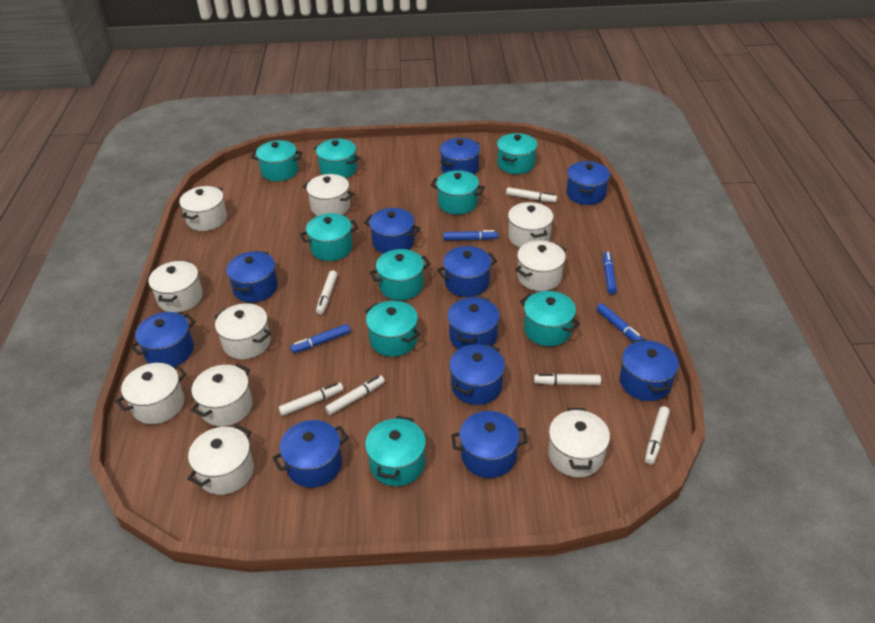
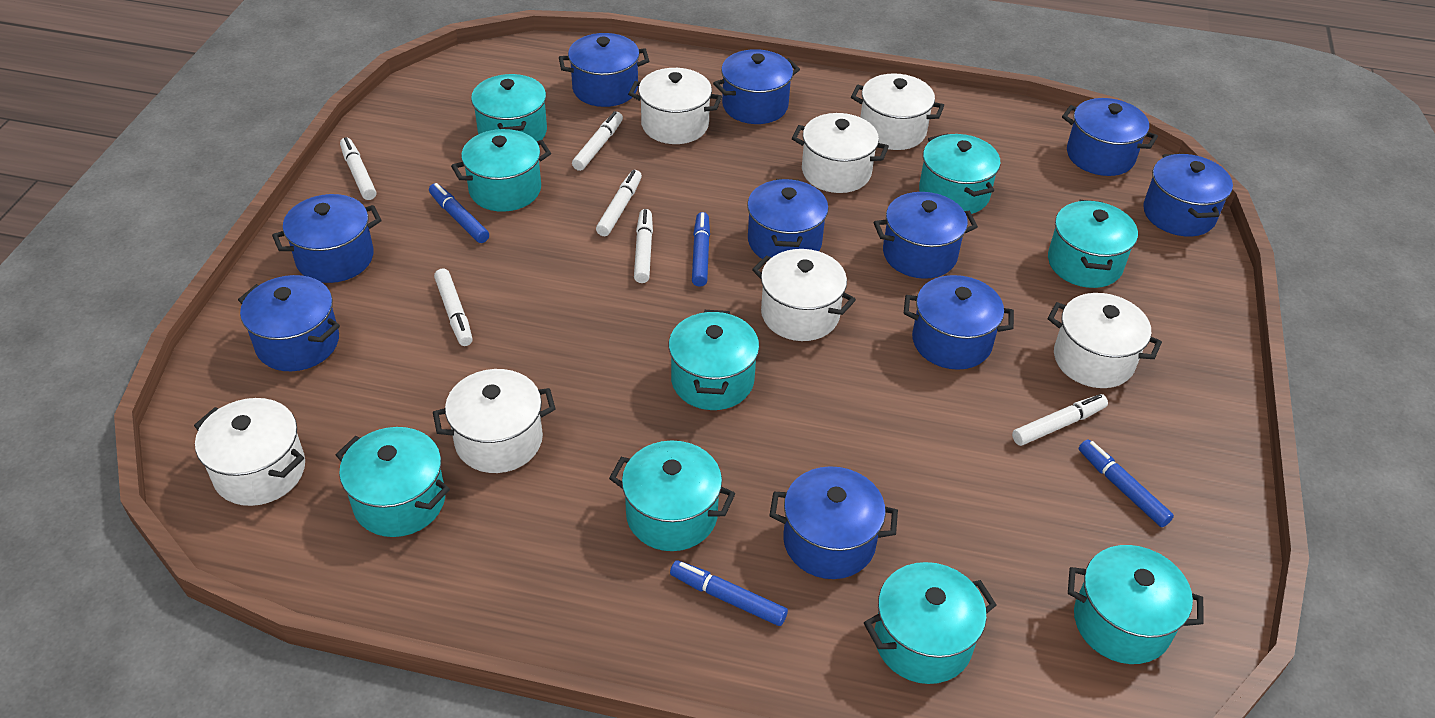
blue pot: [130,312,196,367] [226,251,278,302] [272,420,348,488] [364,208,420,254] [437,246,497,297] [440,138,480,175] [448,296,500,349] [449,343,505,405] [451,411,528,478] [566,161,610,205] [620,339,679,401] = 11 -> [238,275,340,371] [272,194,381,283] [559,33,649,107] [713,49,800,124] [747,179,829,262] [769,466,898,579] [874,192,978,279] [904,275,1014,370] [1062,98,1158,176] [1143,153,1233,237] = 10
white pot: [116,363,187,424] [149,261,203,313] [179,186,227,231] [188,425,254,495] [191,364,253,427] [214,303,271,359] [303,174,354,216] [508,202,554,247] [515,240,566,291] [548,408,610,477] = 10 -> [194,398,305,506] [433,369,556,473] [628,68,722,144] [752,249,856,341] [792,113,889,193] [851,73,944,150] [1048,293,1162,388] = 7

